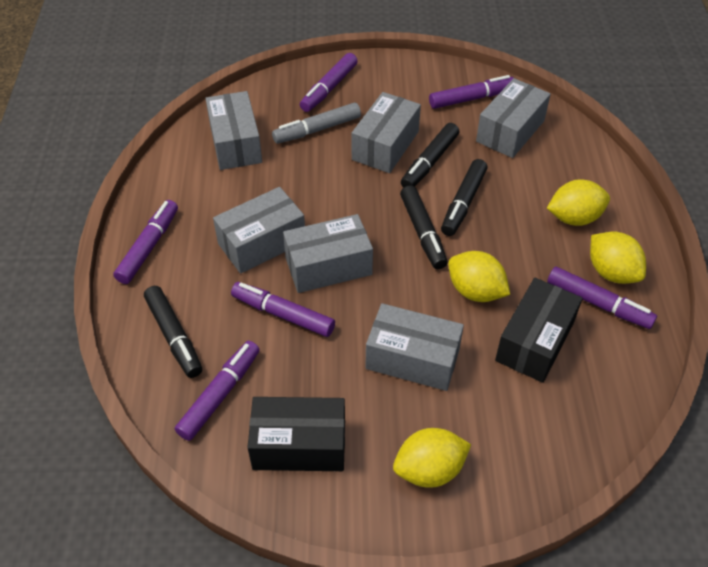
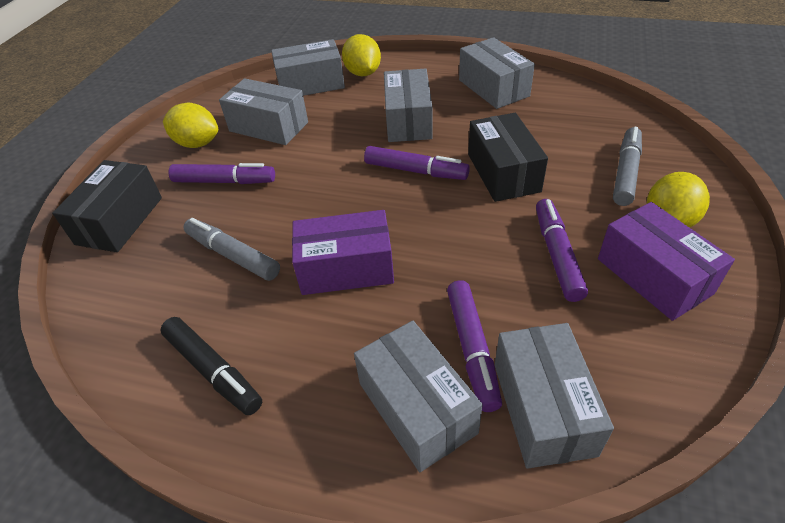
black marker: [144,286,202,378] [400,185,448,269] [401,123,459,188] [441,159,487,236] = 4 -> [160,317,262,415] = 1
grey marker: [272,103,361,144] = 1 -> [184,218,280,281] [613,127,642,206] = 2
purple box: none = 0 -> [292,210,394,295] [598,202,735,321] = 2
purple marker: [113,200,178,284] [175,341,260,441] [231,282,335,337] [300,53,358,112] [429,75,514,109] [547,267,657,329] = 6 -> [168,163,275,184] [364,146,470,180] [447,280,502,412] [536,199,588,302] = 4
yellow lemon: [393,428,471,488] [448,251,510,302] [547,179,610,226] [590,231,646,284] = 4 -> [163,103,218,148] [342,34,381,76] [647,172,710,228] = 3

